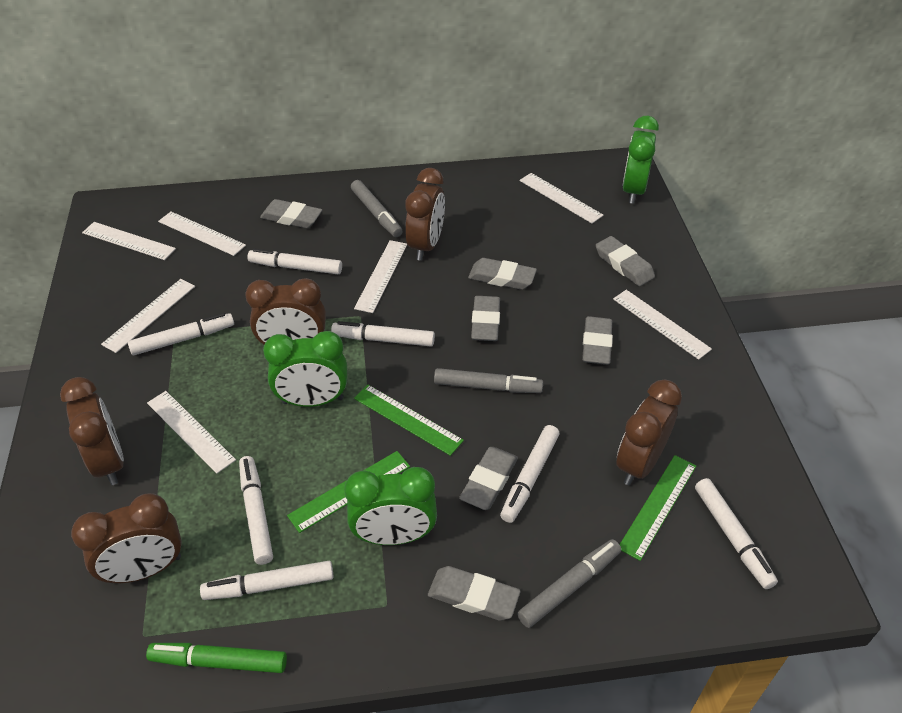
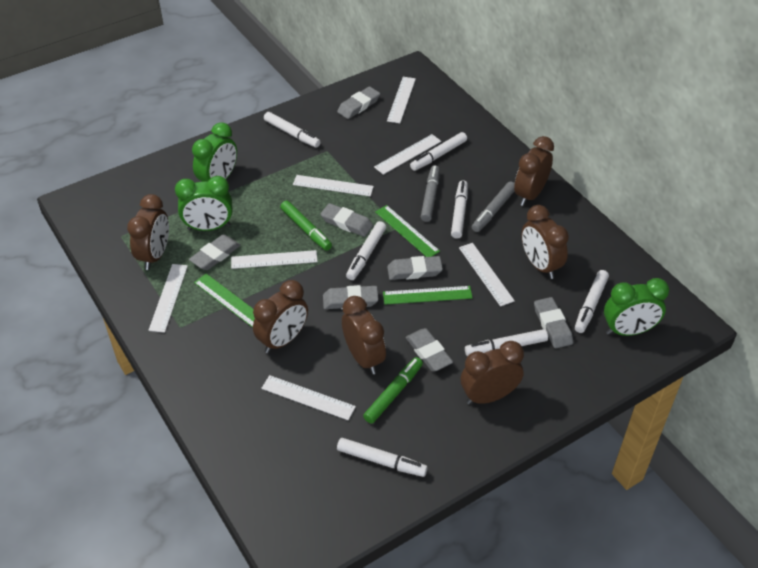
brown clock: [60,377,124,485] [71,493,182,584] [245,278,326,345] [405,168,445,261] [616,380,682,485] = 5 -> [127,194,169,270] [253,280,308,353] [342,296,386,374] [460,341,524,405] [514,136,554,206] [522,205,569,279] = 6
green marker: [146,643,287,673] = 1 -> [280,201,332,251] [363,357,423,424] = 2
grey marker: [351,180,403,237] [434,368,543,393] [517,539,621,628] = 3 -> [421,165,440,222] [472,182,515,232] = 2

